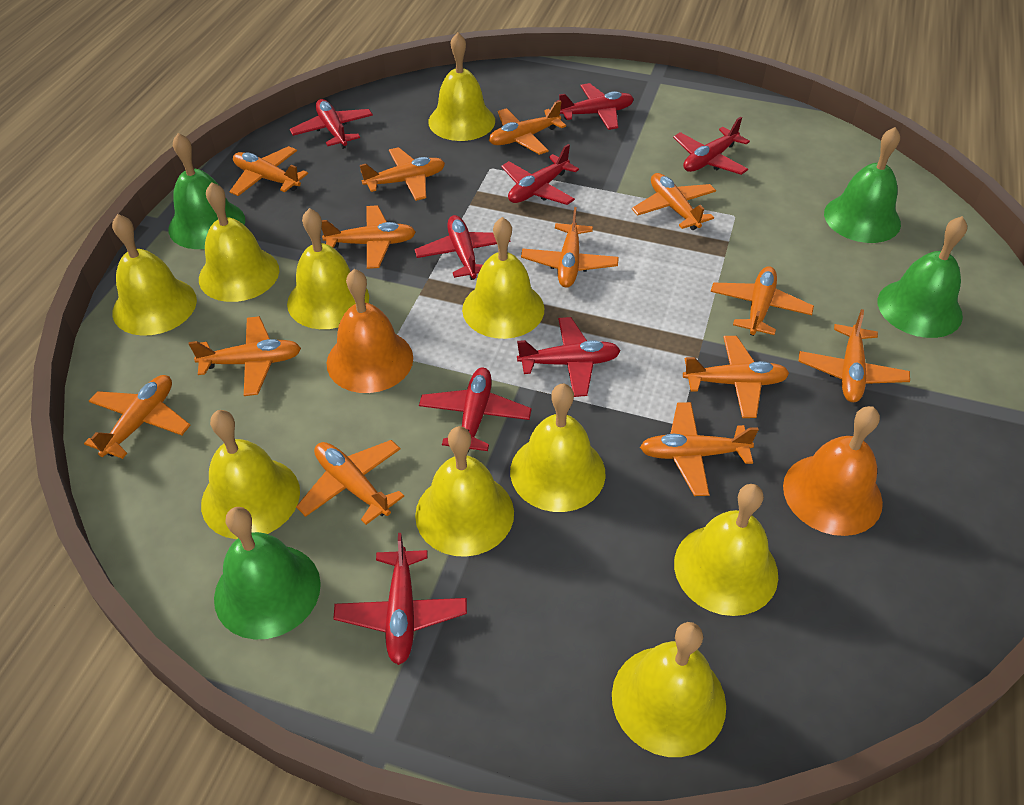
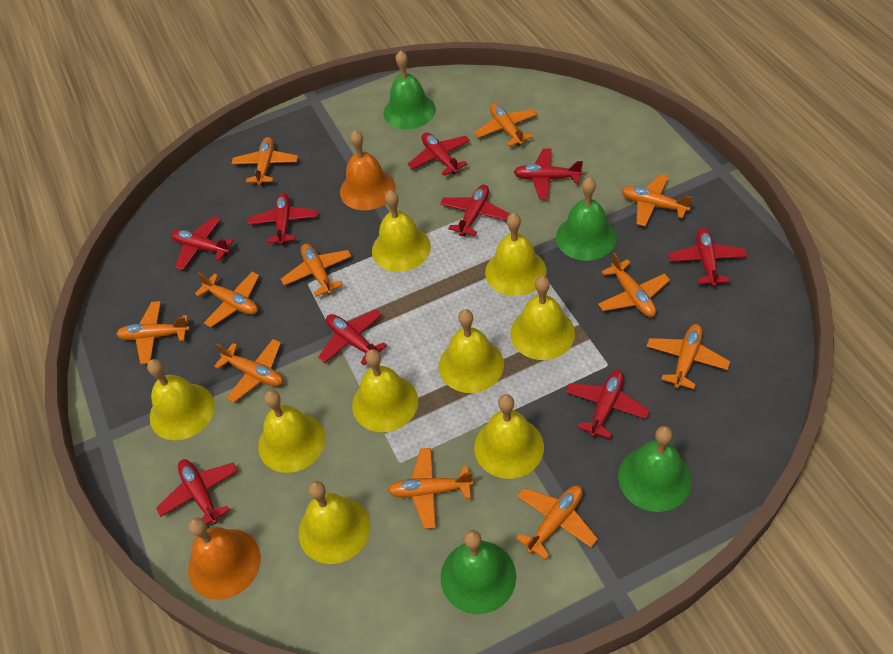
orange plane: [84,375,190,459] [189,316,301,396] [229,146,308,196] [296,440,404,525] [322,205,416,269] [360,147,445,201] [489,100,566,155] [521,207,619,287] [632,173,716,230] [640,402,759,496] [683,336,789,418] [711,266,814,336] [798,309,910,402] = 13 -> [116,301,190,364] [195,272,259,327] [214,339,283,403] [231,137,298,186] [281,244,352,297] [388,448,473,529] [474,103,537,146] [516,485,598,560] [598,253,670,317] [621,174,692,226] [646,324,730,389] = 11
red plane: [290,99,373,149] [333,533,467,665] [415,215,511,280] [419,368,532,452] [501,144,579,205] [517,317,621,397] [558,83,634,130] [673,117,750,175] = 8 -> [156,459,238,525] [171,216,234,270] [248,192,318,245] [318,309,387,365] [408,132,470,176] [440,185,510,236] [514,148,583,200] [566,370,650,439] [668,228,747,287] = 9
yellow bell: [112,214,197,336] [199,182,279,302] [201,410,300,539] [287,208,369,329] [415,426,514,557] [428,32,495,141] [462,217,544,339] [510,383,606,512] [612,622,726,757] [674,484,778,616] = 10 -> [147,359,215,440] [258,390,325,473] [298,481,370,564] [352,349,418,432] [372,190,431,272] [439,309,504,393] [474,394,544,479] [485,213,547,296] [510,276,575,360] = 9

